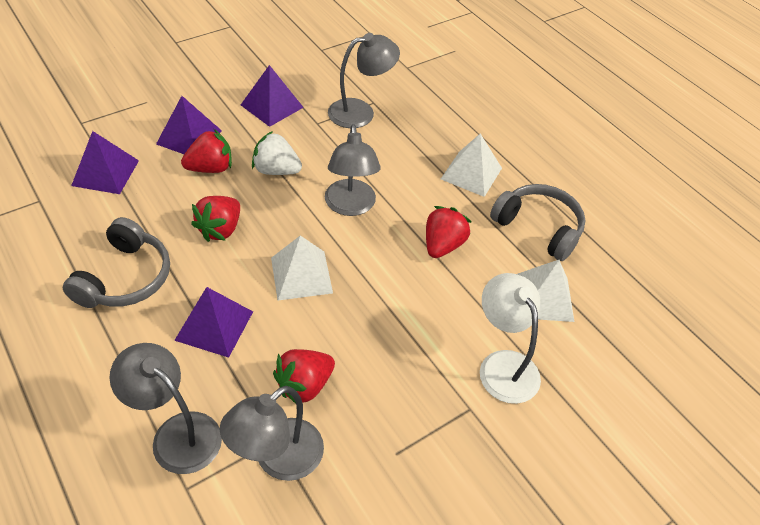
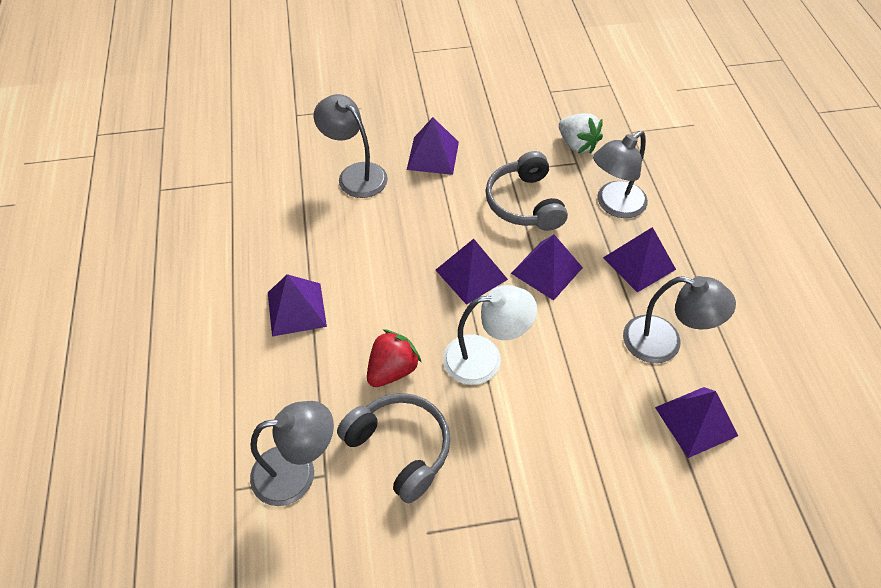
purple pyramid: [71,131,139,194] [156,96,222,154] [174,287,253,358] [241,65,304,127] = 4 -> [268,274,327,336] [407,117,459,175] [436,239,508,305] [511,235,583,300] [603,227,676,293] [655,387,738,458] = 6
red strawberry: [181,129,232,173] [191,196,240,242] [273,349,335,403] [426,206,471,258] = 4 -> [367,329,422,387] = 1
white pyramid: [271,235,333,300] [441,134,502,197] [517,260,574,322] = 3 -> none = 0

